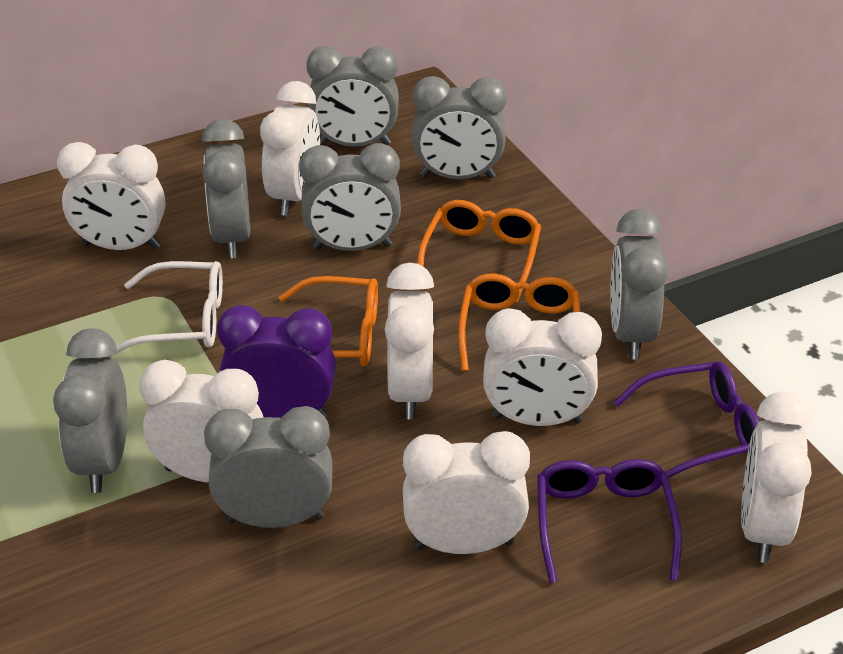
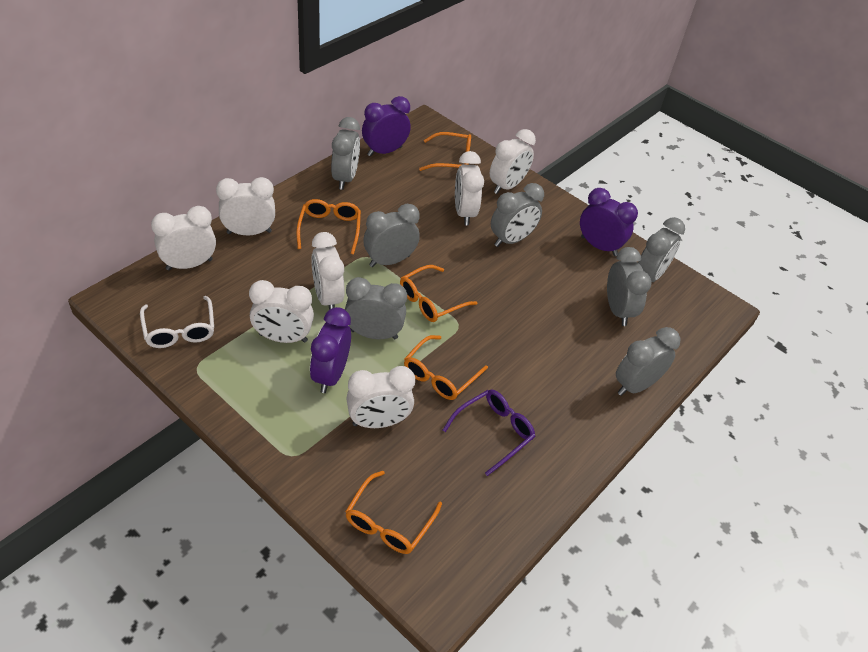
orange glasses: [279,276,378,366] [417,200,541,302] [458,273,580,371] = 3 -> [296,199,361,254] [345,471,442,554] [400,265,477,322] [404,335,488,400] [419,132,471,171] = 5
purple clock: [217,305,336,418] = 1 -> [310,307,351,393] [362,96,411,157] [580,188,638,256] = 3
purple glasses: [537,459,682,583] [614,361,760,478] = 2 -> [443,390,535,476] = 1

